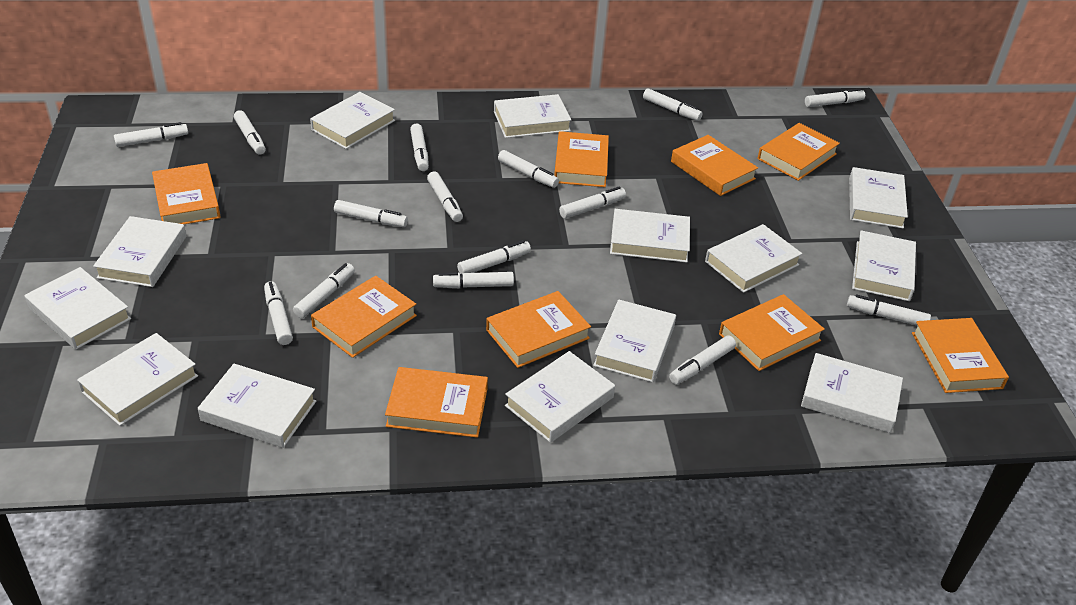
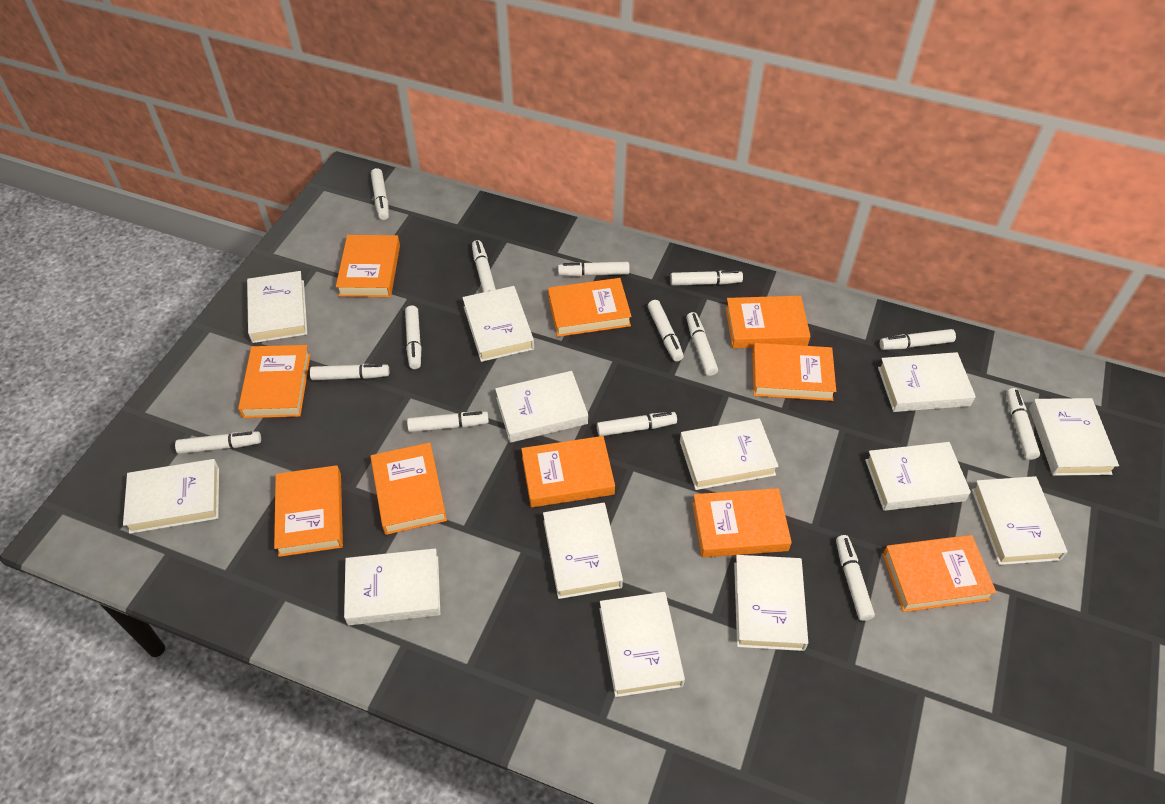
orange book: [152,163,221,224] [311,276,417,358] [385,367,488,438] [486,291,591,368] [554,131,609,187] [671,135,758,196] [719,294,825,371] [758,123,840,181] [912,318,1009,393] = 9 -> [238,345,311,418] [274,465,343,557] [336,235,400,297] [371,443,447,535] [521,436,615,507] [548,278,632,337] [692,488,792,557] [725,296,810,348] [752,343,836,401] [882,535,996,612] = 10
white marker: [114,122,188,147] [234,110,266,155] [264,281,293,345] [293,263,355,318] [334,200,408,227] [410,124,429,171] [427,172,463,222] [433,272,514,288] [457,240,531,274] [498,150,559,188] [559,186,626,218] [643,88,703,121] [669,336,736,384] [805,88,865,107] [847,294,931,326] = 15 -> [175,431,261,454] [310,364,389,380] [371,168,389,220] [405,306,421,369] [407,411,489,432] [472,240,496,292] [558,262,630,277] [597,412,677,436] [648,300,684,361] [670,270,743,286] [686,312,718,376] [836,535,875,621] [880,329,956,350] [1006,388,1040,460] = 14

